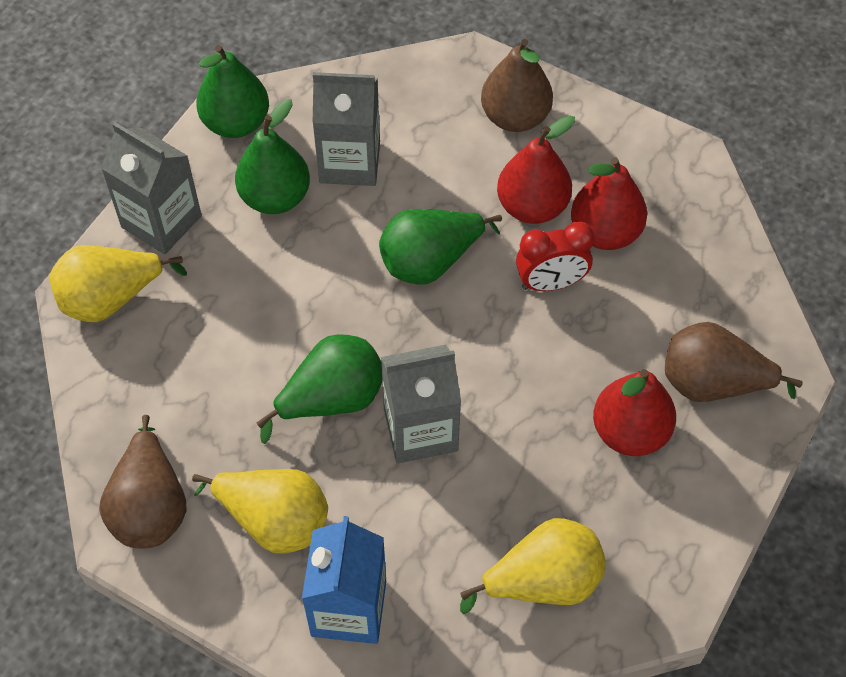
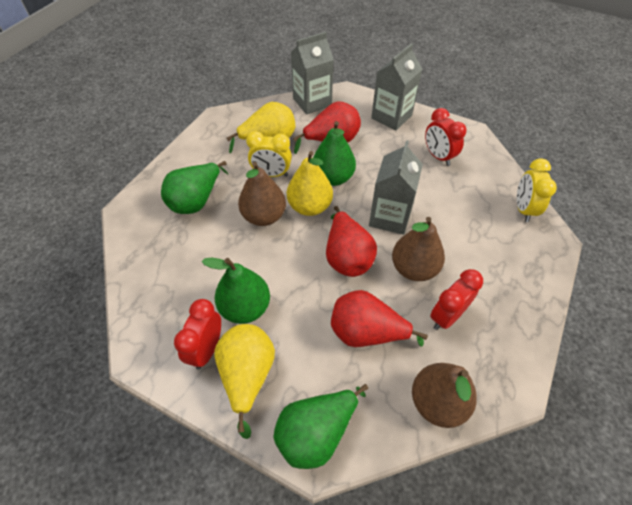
blue carton: [302,516,386,644] = 1 -> none = 0
red clock: [516,222,595,291] = 1 -> [174,299,221,369] [425,108,466,166] [430,269,483,330] = 3
yellow clock: none = 0 -> [246,131,292,177] [517,159,557,222] = 2

